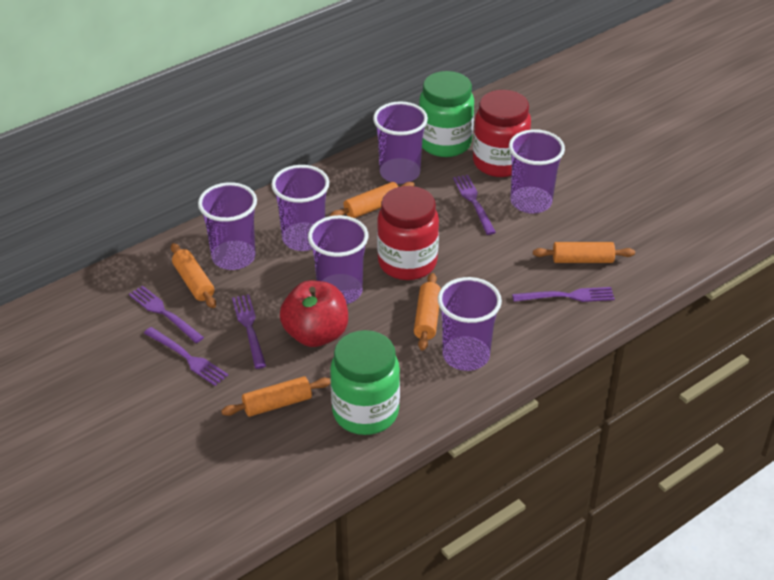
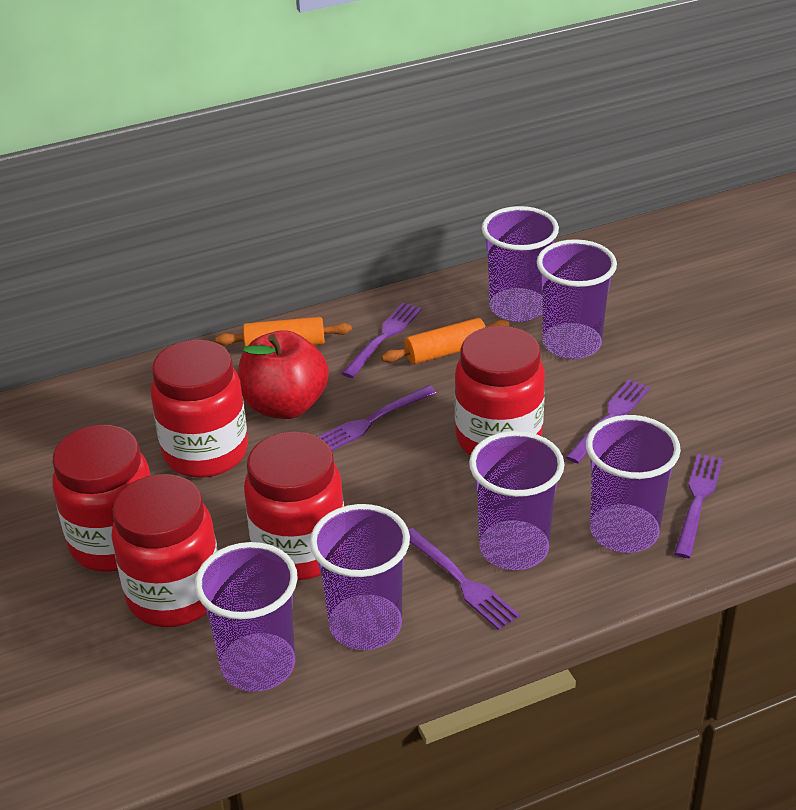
green jar: [330,330,400,435] [419,71,474,157] = 2 -> none = 0
orange rolling pin: [171,243,216,308] [221,376,330,417] [329,182,415,218] [414,273,441,351] [533,242,635,263] = 5 -> [216,317,352,347] [381,318,509,364] = 2
red jar: [377,186,439,280] [473,90,531,177] = 2 -> [52,425,151,572] [111,474,218,627] [151,340,248,478] [244,431,344,580] [455,326,545,456] = 5

